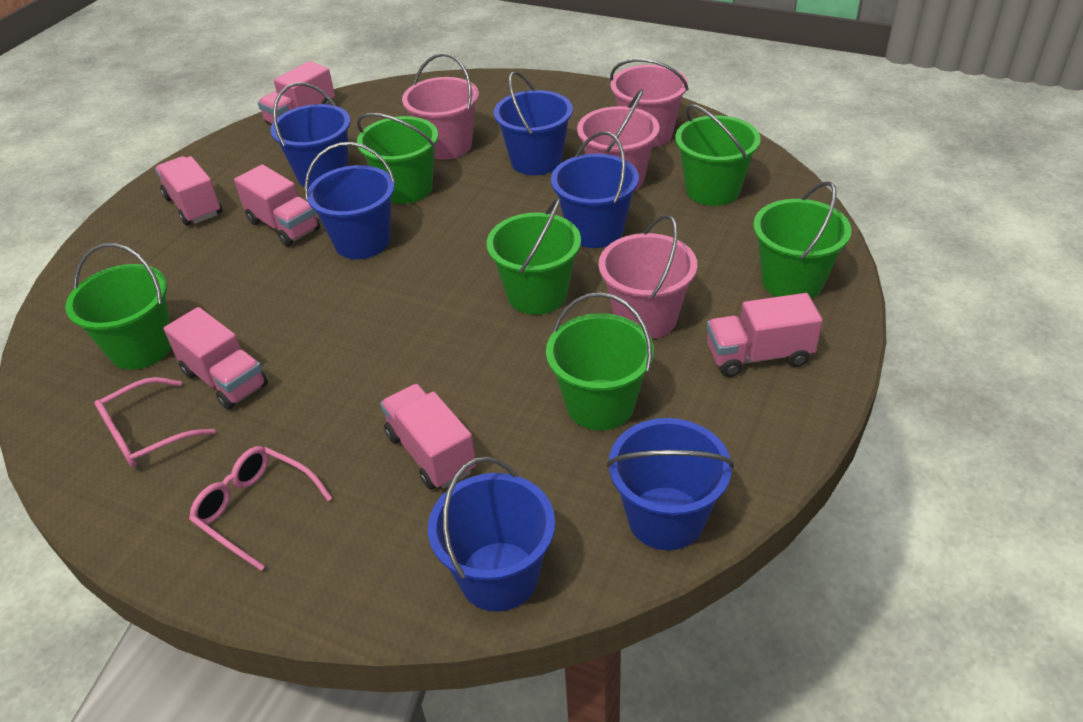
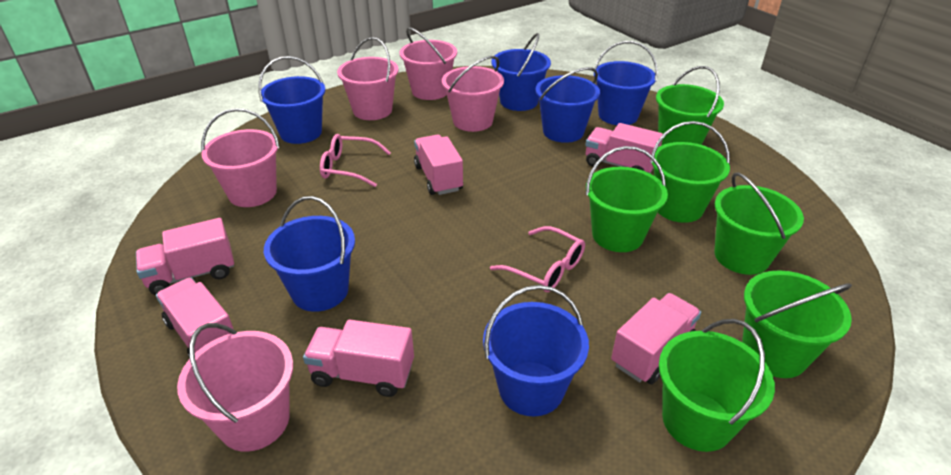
pink bucket: [402,53,479,160] [577,89,659,191] [599,215,697,339] [610,59,689,147] = 4 -> [177,323,293,452] [201,108,280,207] [337,37,399,120] [399,27,457,100] [442,56,504,132] = 5

